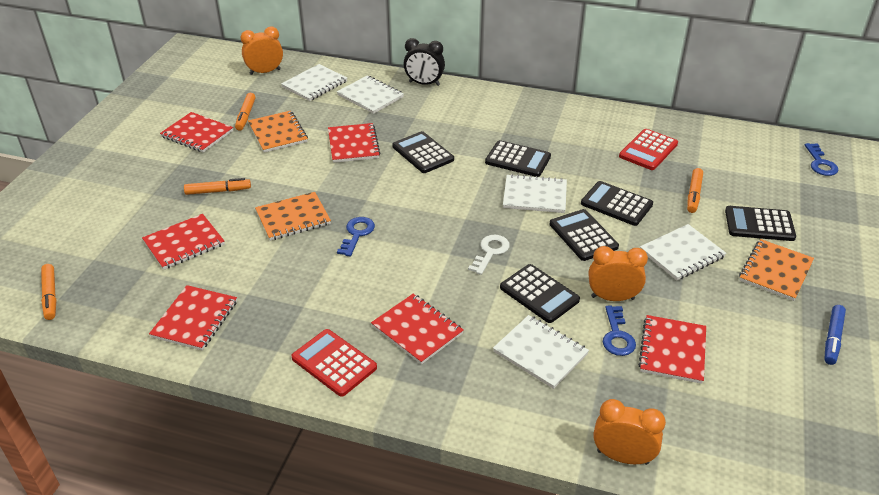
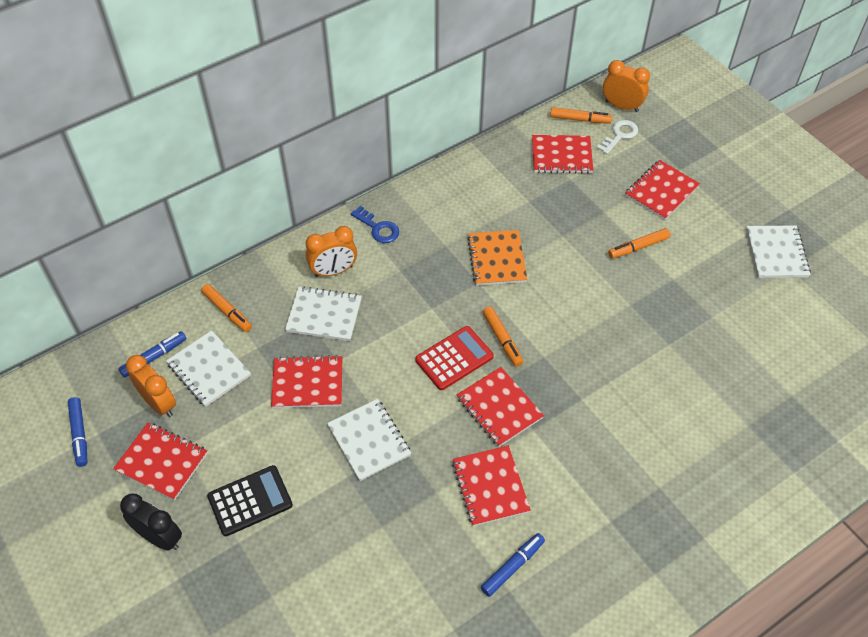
black calculator: [392,131,454,173] [485,140,551,177] [500,264,580,323] [549,209,619,261] [581,181,653,226] [725,206,796,241] = 6 -> [207,465,293,536] = 1
blue key: [337,217,375,257] [603,305,636,356] [805,143,838,176] = 3 -> [351,206,399,243] = 1
blue marker: [824,305,846,365] = 1 -> [68,397,87,467] [118,331,186,378] [481,533,545,597] = 3
orange notebook: [248,111,308,153] [255,192,331,241] [739,239,814,301] = 3 -> [467,230,527,286] = 1
red calculator: [291,329,377,397] [619,129,678,170] = 2 -> [415,326,494,390] = 1
white notebook: [281,64,347,101] [337,76,404,114] [493,315,589,389] [503,174,567,213] [640,224,726,280] = 5 -> [166,330,251,407] [285,286,362,341] [327,399,411,481] [746,226,811,278] = 4

